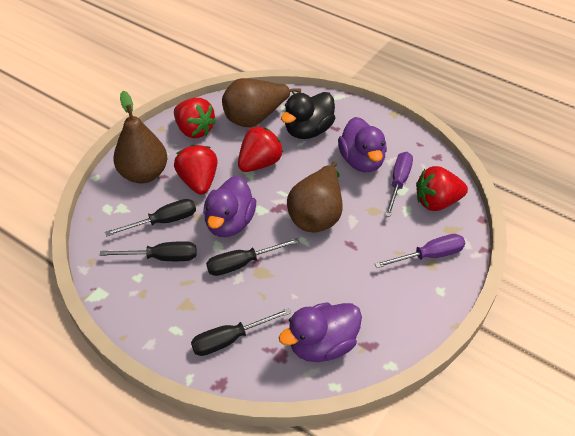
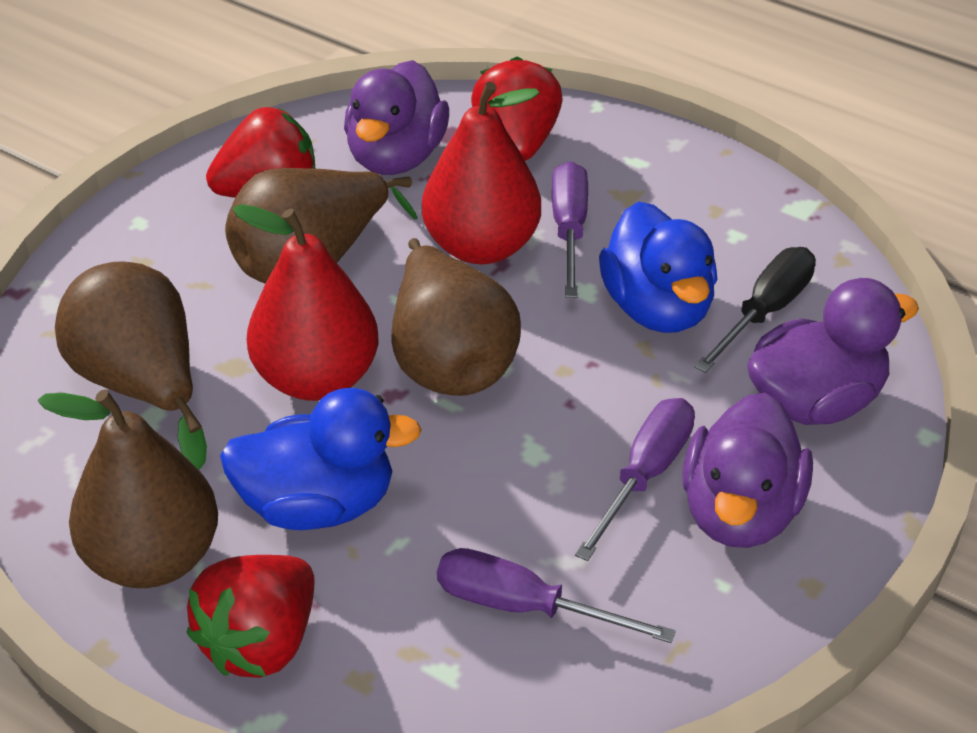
black duck: [281,92,335,139] = 1 -> none = 0
black screwdriver: [99,241,197,261] [105,199,196,236] [191,308,291,356] [206,238,299,276] = 4 -> [695,247,816,373] = 1
blue duck: none = 0 -> [220,388,422,530] [599,201,717,333] = 2
brown pear: [113,91,167,183] [222,78,301,127] [287,161,343,232] = 3 -> [38,389,218,588] [55,261,207,470] [225,168,418,284] [391,238,521,396] = 4
purple screwdriver: [375,234,465,268] [385,152,413,217] = 2 -> [437,548,676,643] [552,161,588,298] [575,398,695,561] = 3
red pear: none = 0 -> [233,204,378,401] [422,82,541,264] = 2
red strawberry: [174,98,216,138] [174,144,218,195] [238,126,283,172] [416,166,468,211] = 4 -> [187,555,314,678] [206,107,315,198] [471,57,563,161] = 3

